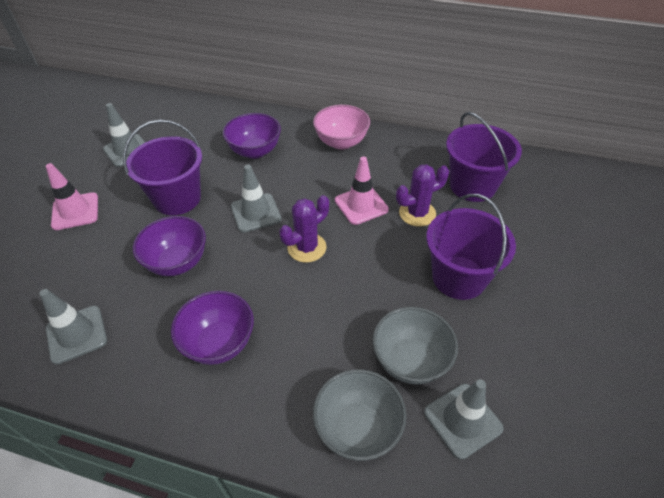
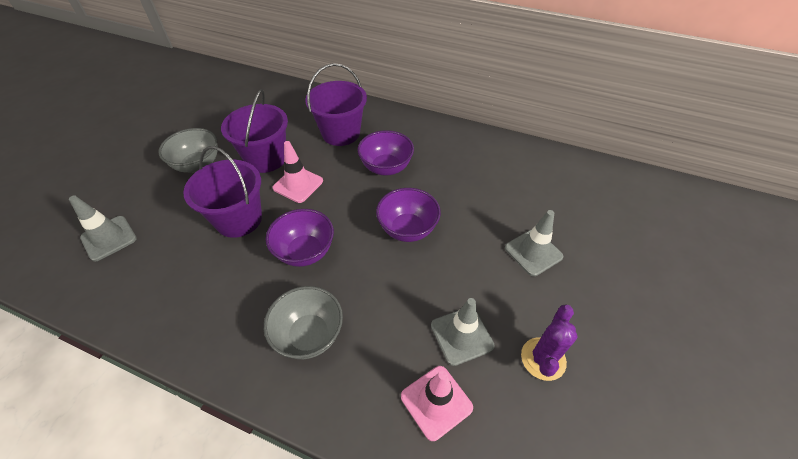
grey traffic cone: [39,289,107,365] [103,103,145,167] [231,164,281,233] [424,379,504,460] = 4 -> [69,196,137,261] [431,298,494,366] [505,210,563,276] = 3
pink bowl: [313,105,370,150] = 1 -> none = 0
purple cactus: [279,195,329,263] [396,165,449,227] = 2 -> [521,305,578,381] = 1

